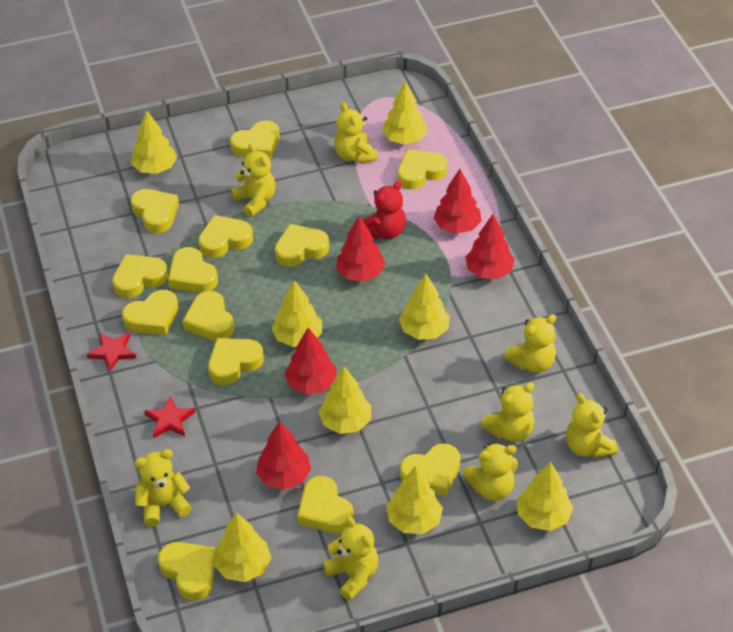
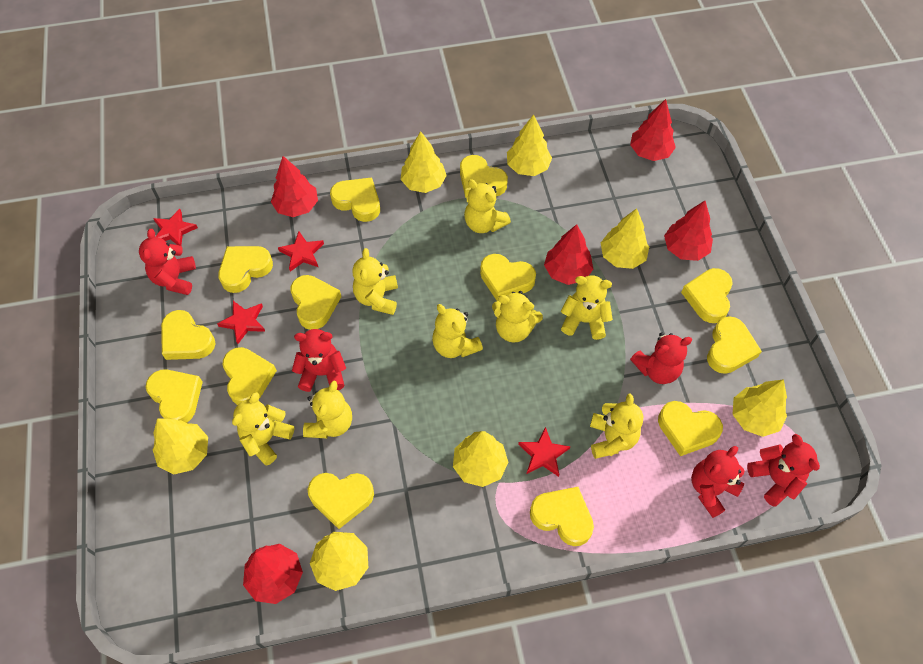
red star: [87,333,136,371] [144,396,195,438] = 2 -> [153,209,198,245] [217,301,265,344] [278,231,324,272] [518,427,571,477] = 4
red teddy bear: [363,181,406,239] = 1 -> [139,229,196,295] [292,329,346,392] [630,332,692,384] [691,446,745,518] [747,434,820,507] = 5
yellow tree: [131,110,177,174] [214,512,272,582] [272,280,322,347] [318,366,372,434] [382,81,427,144] [387,465,443,534] [399,274,450,340] [517,461,573,531] = 8 -> [153,418,208,475] [310,532,368,591] [400,131,447,193] [453,431,508,487] [507,114,552,176] [601,208,649,269] [733,379,787,437] = 7

